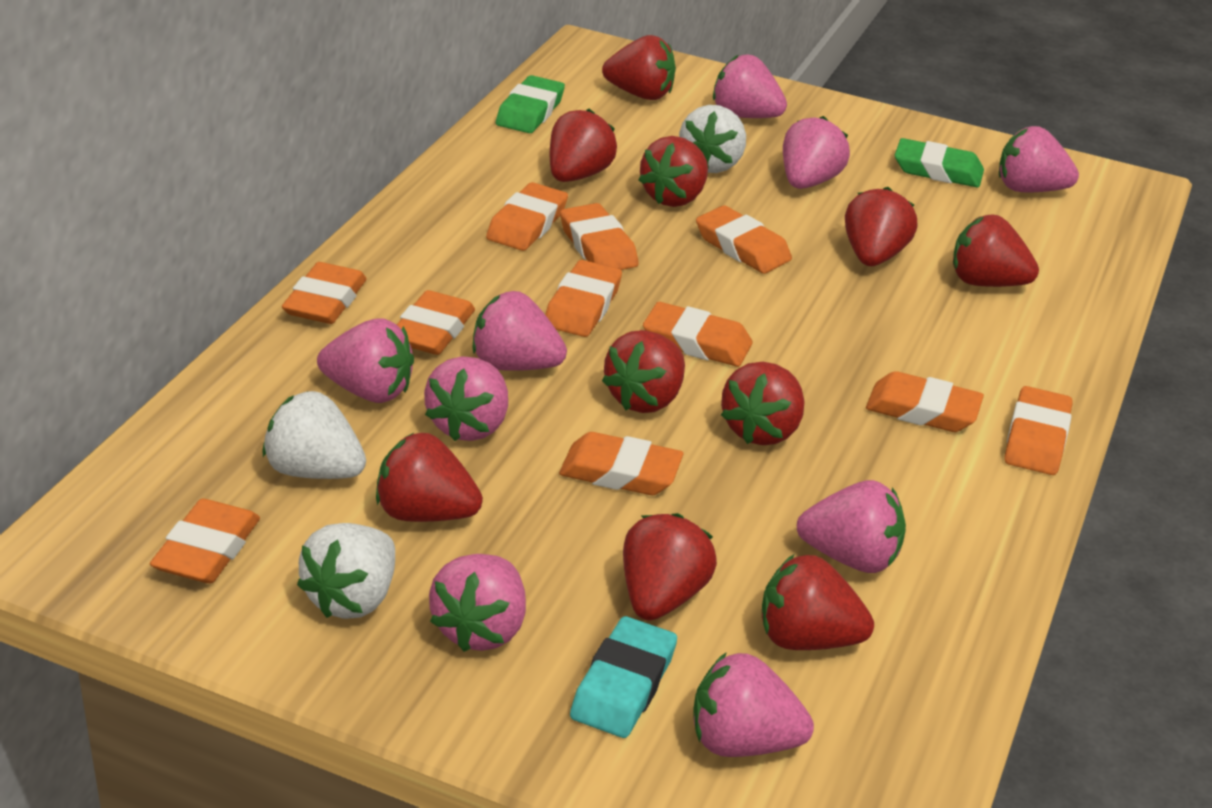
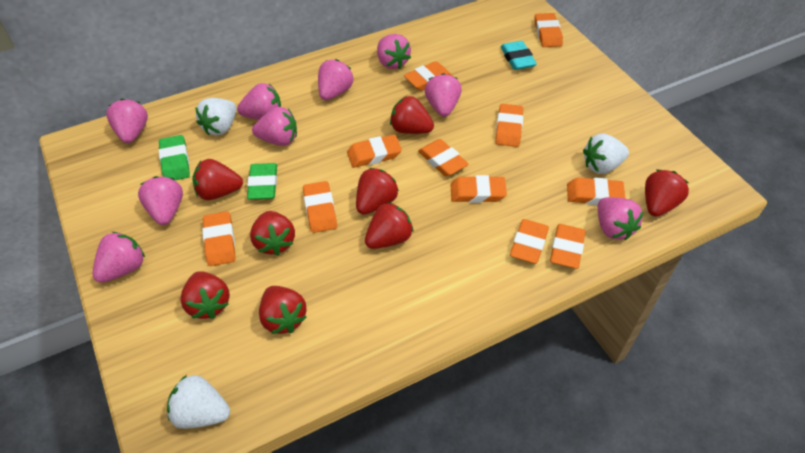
red strawberry: [376,433,483,522] [550,109,617,182] [602,35,676,100] [602,330,685,413] [623,513,717,620] [639,136,708,207] [721,362,804,445] [762,554,874,650] [845,187,918,266] [953,214,1039,287] = 10 -> [180,271,230,319] [192,159,243,200] [250,211,295,255] [259,286,307,334] [356,168,399,215] [365,202,414,249] [390,96,434,134] [645,170,689,217] = 8

